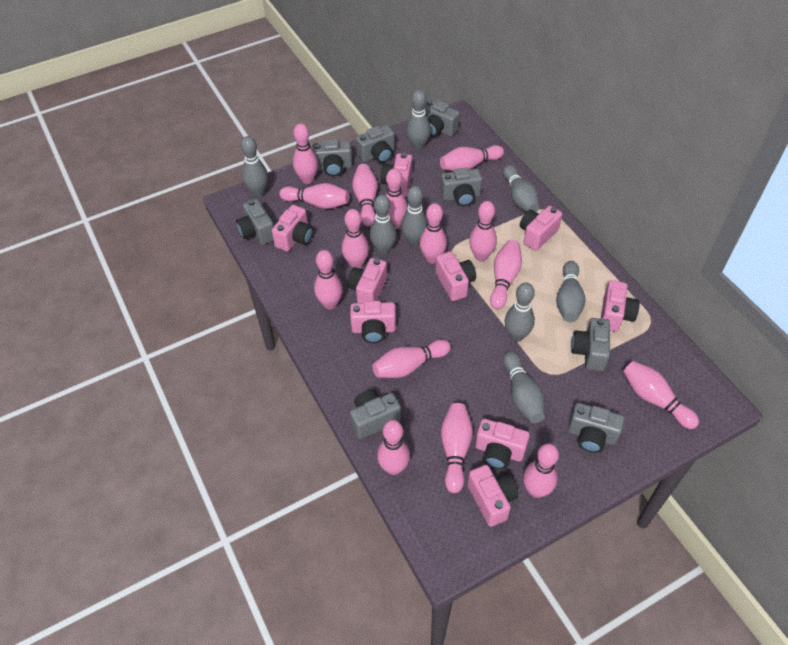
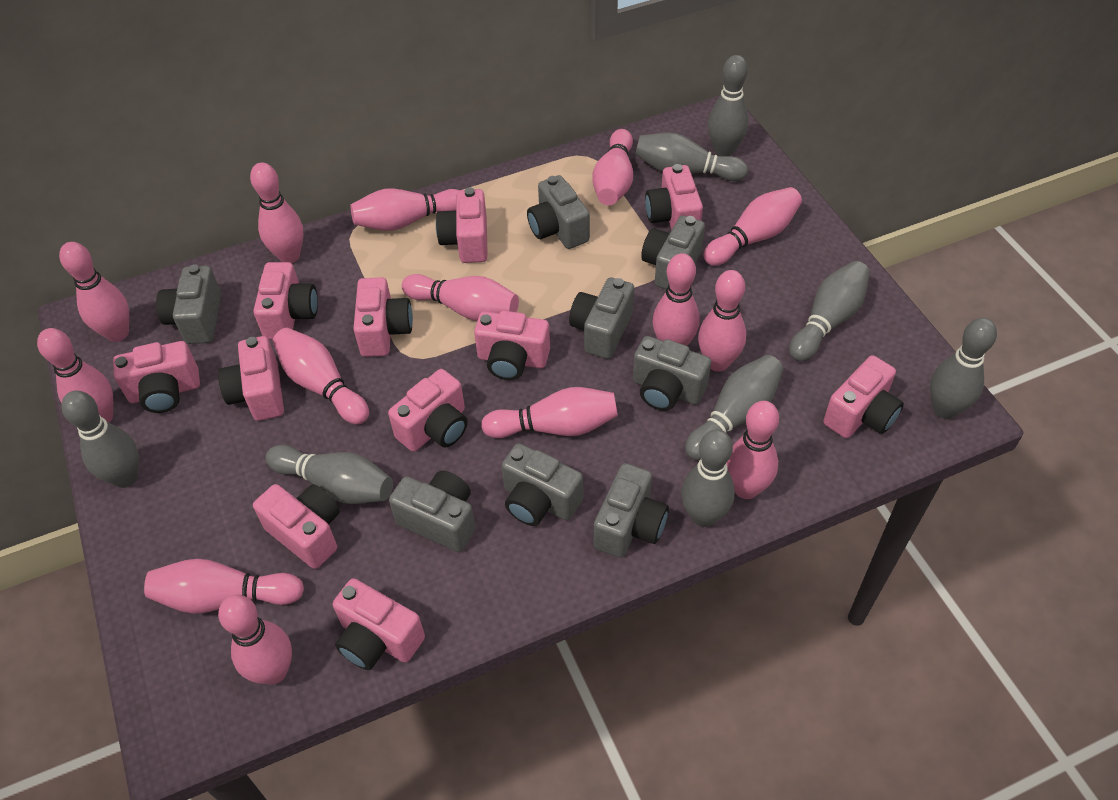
pink bowling pin: [279,183,349,209] [293,124,318,184] [314,250,343,310] [342,209,369,269] [352,164,378,227] [372,340,451,378] [377,420,410,475] [386,169,408,229] [420,203,447,264] [440,145,504,171] [441,403,473,493] [469,201,497,261] [490,240,522,309] [523,443,559,498] [623,361,699,429] = 15 -> [37,328,113,422] [59,242,129,342] [144,559,304,614] [218,595,292,684] [250,163,304,263] [272,328,369,425] [351,188,459,231] [402,274,519,321] [481,387,618,438] [592,129,633,205] [653,253,700,346] [698,270,746,372] [704,187,802,266] [726,401,779,499] = 14
pink camera: [272,205,314,252] [347,258,387,303] [350,301,396,343] [380,153,412,197] [435,251,476,301] [467,465,518,527] [475,419,530,469] [520,206,562,251] [601,280,640,332] = 9 -> [113,341,200,413] [218,336,284,421] [253,262,318,340] [253,484,340,569] [333,578,425,670] [353,277,413,357] [388,369,468,452] [436,187,488,263] [474,311,550,380] [645,164,703,230] [823,355,904,438] = 11

